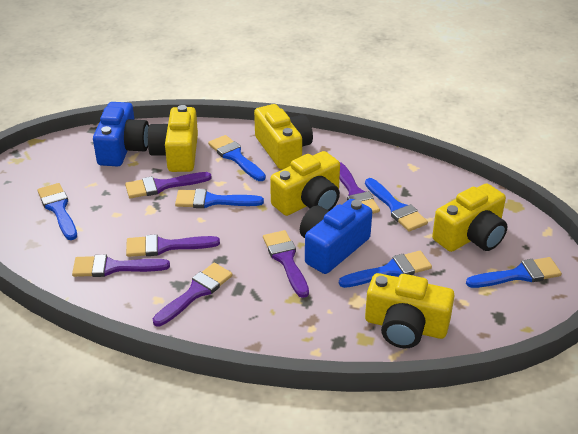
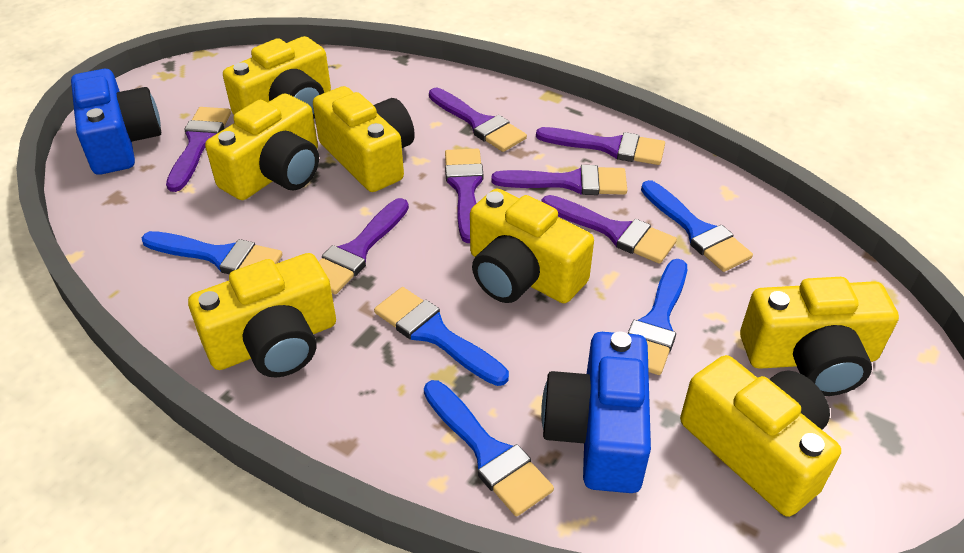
blue brush: [37,183,77,240] [175,189,264,208] [208,135,266,181] [339,251,432,288] [365,178,428,232] [466,257,562,288] = 6 -> [141,231,282,274] [374,287,509,386] [424,380,554,516] [628,259,687,375] [641,180,753,272] = 5
purple brush: [72,255,170,277] [125,172,212,198] [126,234,220,257] [153,263,233,326] [263,230,309,298] [339,162,380,214] = 6 -> [166,107,231,192] [318,198,409,294] [429,88,527,152] [445,149,483,243] [491,165,627,195] [536,127,665,165] [542,195,677,264] = 7
yellow camera: [147,105,198,172] [254,104,313,169] [270,151,340,216] [365,273,455,348] [432,183,507,252] = 5 -> [188,253,336,377] [205,93,319,200] [223,36,331,119] [313,86,415,192] [470,189,594,303] [680,355,841,517] [740,277,899,396] = 7

